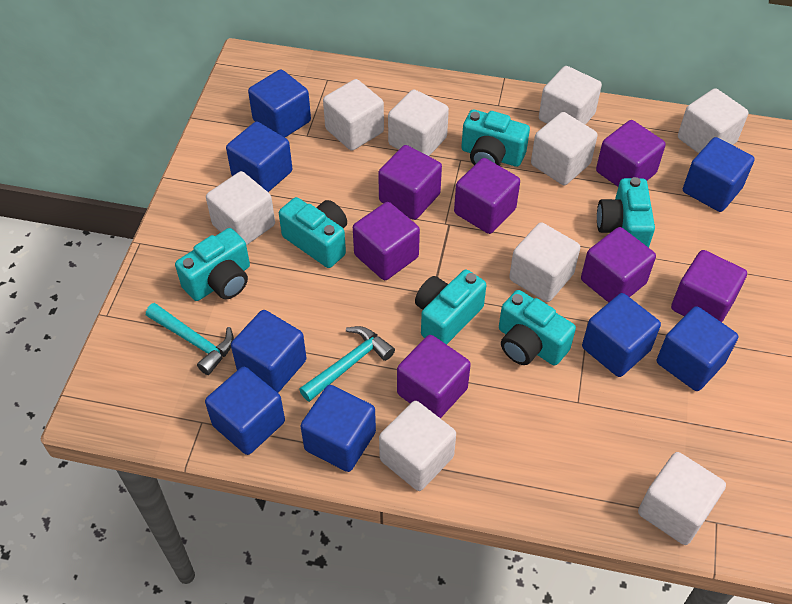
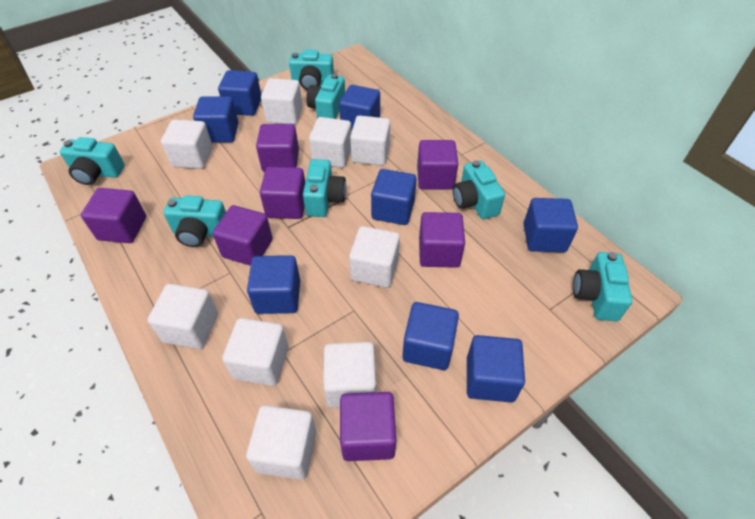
turquoise camera: [175,228,250,301] [279,197,347,268] [415,270,486,345] [461,110,530,167] [499,290,576,365] [597,177,655,248] = 6 -> [60,137,125,185] [163,195,226,247] [289,50,334,90] [303,159,346,217] [306,73,345,119] [453,160,505,219] [573,252,632,321] = 7
turquoise hammer: [146,303,234,375] [299,326,395,402] = 2 -> none = 0

